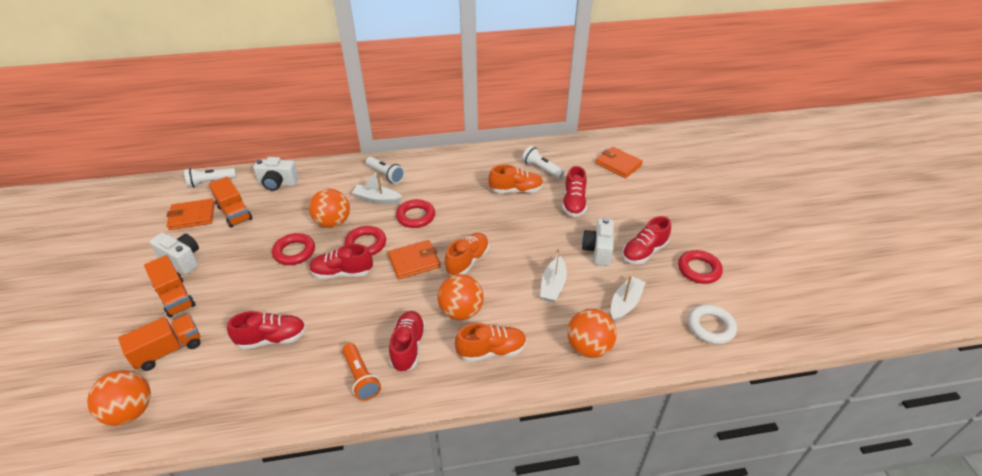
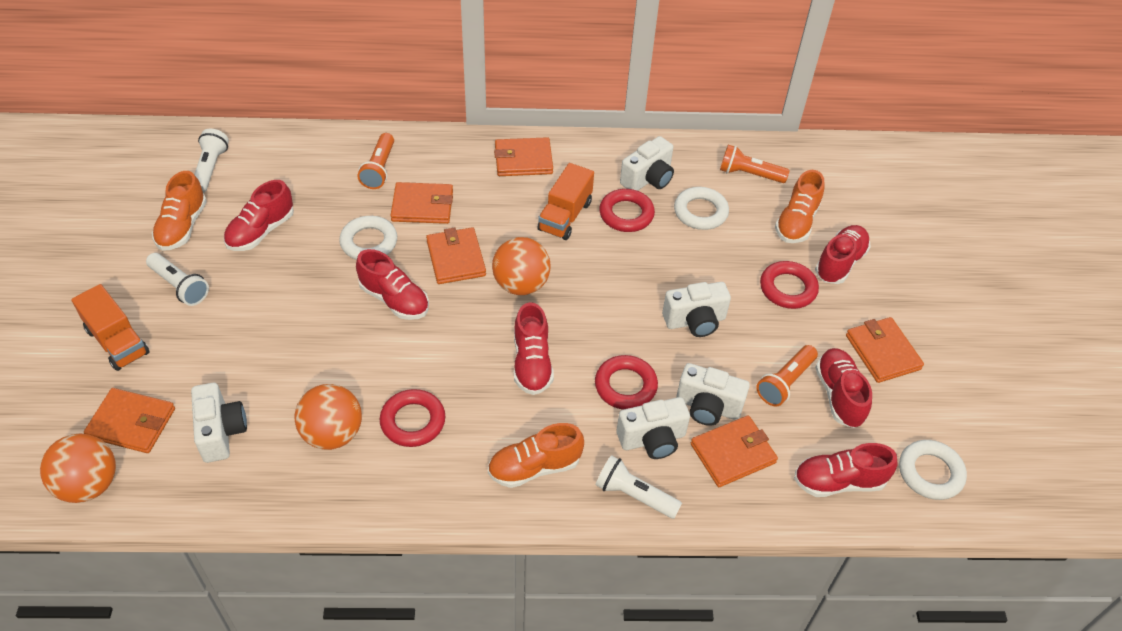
orange ball: [87,370,151,426] [309,189,350,228] [438,274,484,320] [567,309,617,358] = 4 -> [40,433,116,503] [294,384,362,450] [492,237,550,295] = 3
orange flashlight: [342,343,381,401] = 1 -> [357,133,394,189] [720,145,790,183] [756,345,818,406] = 3
orange truck: [118,314,201,371] [144,255,196,318] [209,176,252,228] = 3 -> [71,284,149,371] [537,163,594,240] = 2
orange wallet: [166,199,215,230] [388,240,441,279] [595,147,643,178] = 3 -> [84,388,175,453] [391,182,453,224] [426,227,486,284] [494,137,553,176] [691,415,778,487] [846,317,924,383] = 6
red shoe: [227,311,306,350] [309,244,373,279] [389,311,426,372] [562,166,587,217] [622,216,671,264] = 5 -> [224,180,294,251] [356,249,429,320] [514,302,554,395] [794,443,897,497] [815,225,871,284] [815,348,872,428] = 6
white boat: [352,169,402,204] [540,249,567,302] [611,276,646,322] = 3 -> none = 0
white camera: [150,232,199,274] [253,157,299,191] [582,218,614,266] = 3 -> [191,383,247,463] [617,397,690,459] [620,136,674,191] [662,282,731,337] [676,363,750,426] = 5
white ring: [688,304,737,344] = 1 -> [339,216,397,260] [674,187,729,230] [899,440,967,500] = 3

